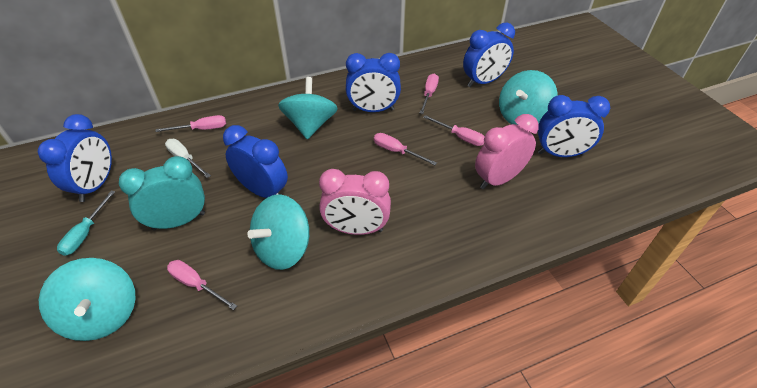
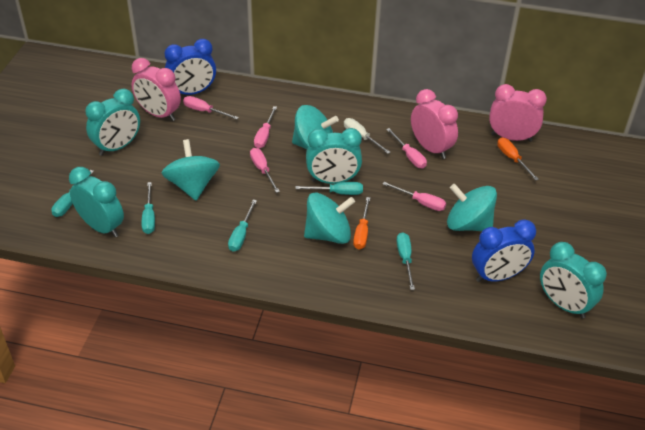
blue clock: [38,114,112,202] [223,125,288,198] [346,53,401,112] [463,23,515,87] [538,95,610,157] = 5 -> [164,39,216,95] [472,219,536,282] = 2
orange screwdriver: none = 0 -> [353,197,370,250] [497,138,539,181] = 2
pink clock: [319,169,391,235] [475,114,539,189] = 2 -> [132,58,181,121] [411,89,458,159] [489,84,547,142] = 3
turquoise clock: [119,156,205,231] = 1 -> [69,167,124,237] [85,89,140,156] [306,128,362,184] [540,242,607,319] = 4
turquoise screwdriver: [57,191,115,256] = 1 -> [51,170,94,217] [142,182,155,234] [228,200,257,252] [295,182,363,195] [396,232,415,290] = 5

